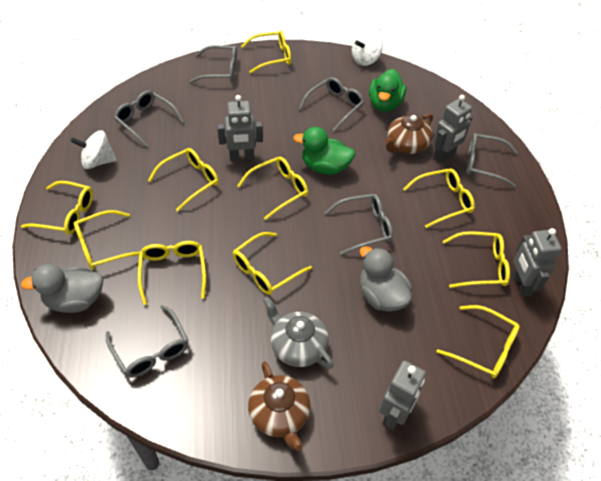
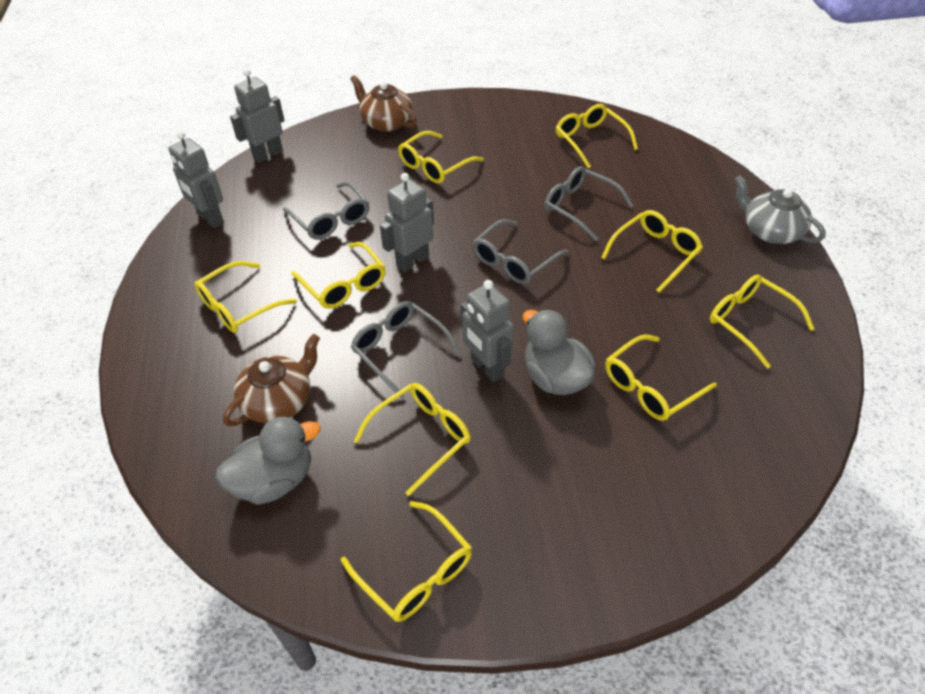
green duck: [293,127,355,175] [369,69,406,112] = 2 -> none = 0
grey glasses: [106,305,189,378] [114,91,184,147] [189,45,237,83] [299,77,364,131] [324,194,393,255] [466,133,518,188] = 6 -> [283,181,369,240] [351,301,461,399] [473,219,569,284] [544,166,633,241] = 4
white spinning top: [71,130,117,169] [352,30,383,66] = 2 -> none = 0
yellow glasses: [21,181,93,235] [73,210,139,270] [138,241,206,305] [148,148,219,212] [233,232,312,295] [237,157,308,220] [241,30,291,73] [403,169,475,228] [437,305,520,378] [443,231,510,288] = 10 -> [194,261,297,333] [291,242,386,309] [341,501,472,622] [353,383,471,496] [398,131,484,184] [556,104,638,168] [601,210,703,293] [605,334,717,421] [710,275,815,369] = 9

